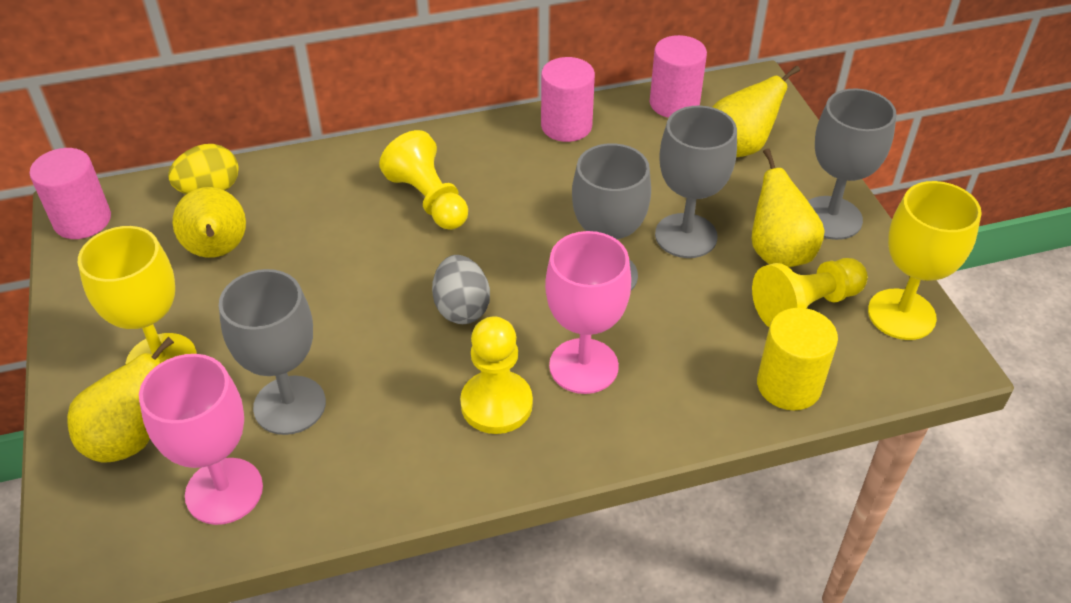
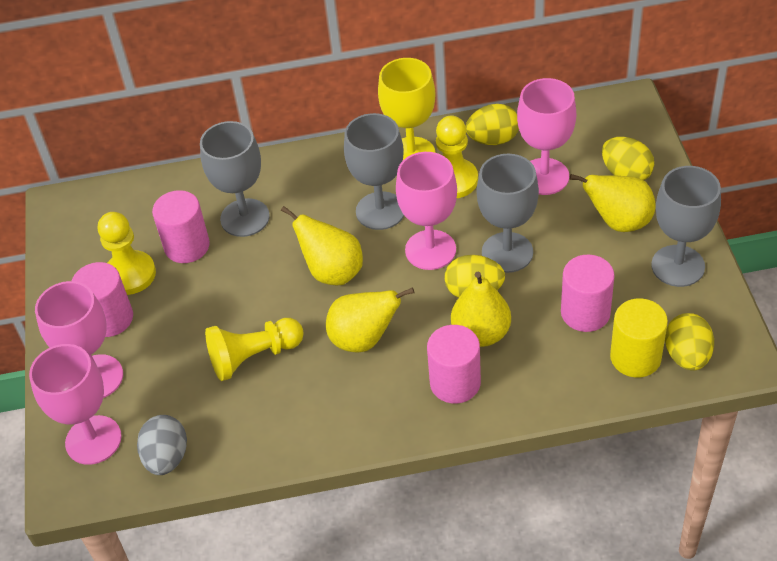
pink cylinder: [30,148,111,239] [541,57,595,142] [650,35,707,118] = 3 -> [72,262,133,337] [152,190,210,263] [427,325,481,404] [561,255,615,332] = 4
pink goblet: [139,354,263,525] [545,231,631,394] = 2 -> [29,344,122,465] [35,281,123,398] [396,152,457,270] [517,78,576,195] = 4
yellow egg: [168,144,239,194] = 1 -> [445,255,505,298] [466,104,519,145] [602,137,654,181] [665,313,714,371] = 4
yellow goblet: [78,226,197,364] [868,181,982,340] = 2 -> [378,58,436,160] = 1

